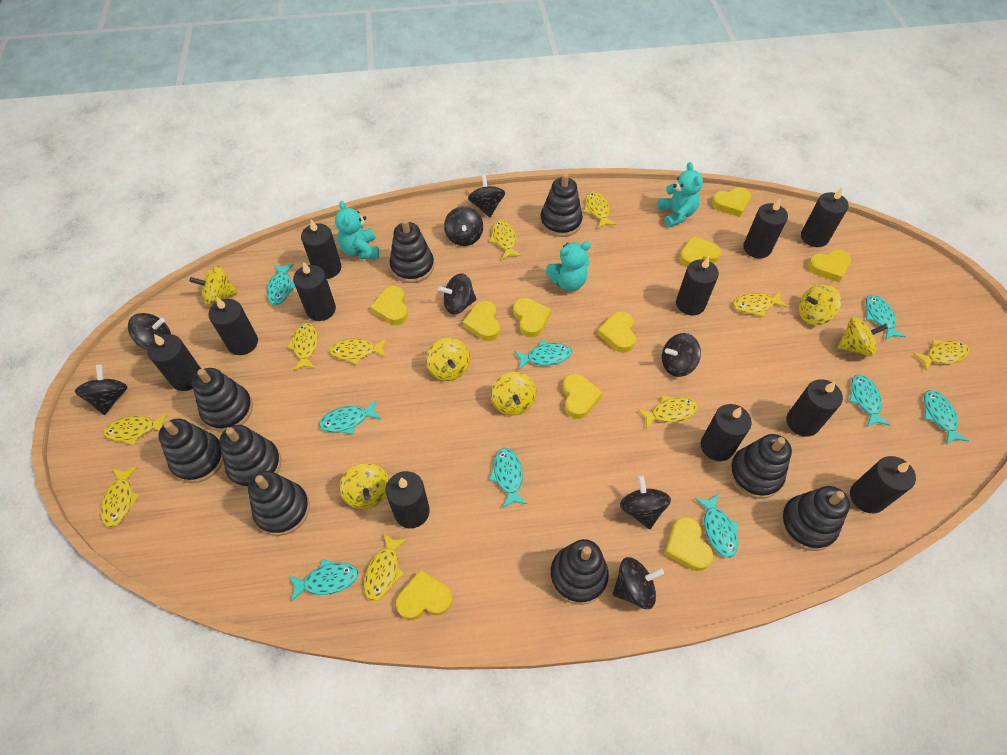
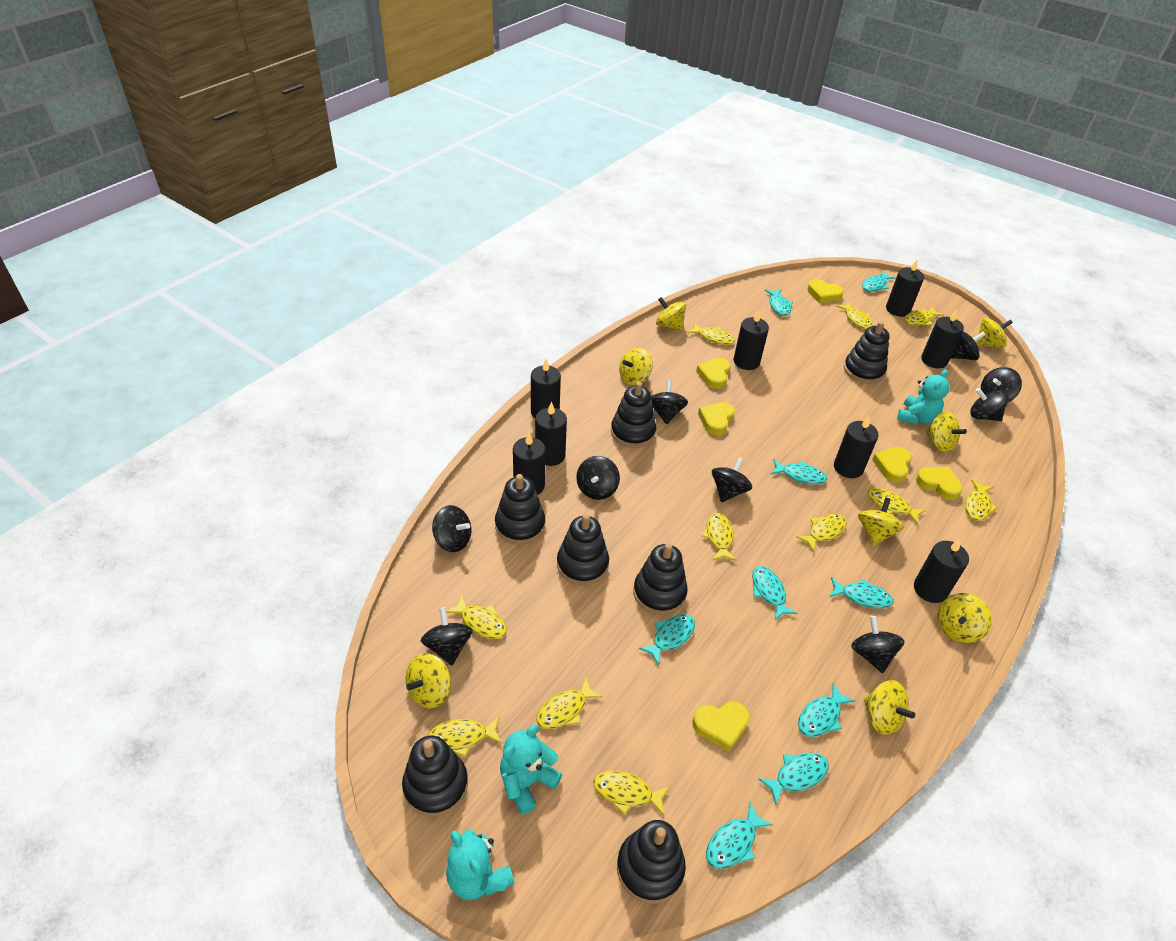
black candle: [147,334,201,391] [208,297,258,355] [293,262,336,321] [301,219,342,279] [386,471,430,528] [676,256,719,316] [701,404,752,461] [743,199,788,258] [786,379,843,437] [801,188,849,247] [850,456,916,513] = 11 -> [513,433,546,495] [531,359,561,418] [535,402,567,466] [734,310,769,370] [834,416,879,478] [886,259,924,317] [914,539,969,603] [921,310,964,369] = 8
black spinning top: [75,364,128,415] [128,313,171,350] [438,273,476,315] [444,206,483,246] [468,174,505,217] [613,557,664,609] [620,475,671,529] [662,333,701,377] = 8 -> [421,607,473,665] [432,505,472,552] [576,456,620,500] [651,380,688,424] [712,457,752,502] [851,616,905,673] [951,332,986,360] [970,388,1009,421] [981,367,1022,402] = 9
black stacking toy: [158,418,224,483] [192,368,253,432] [219,425,281,489] [248,471,310,536] [389,219,434,283] [540,173,583,237] [550,539,609,605] [729,434,792,499] [780,486,850,551] = 9 -> [402,736,468,817] [495,474,545,545] [557,514,609,586] [611,381,656,448] [617,820,686,904] [633,543,688,615] [844,321,890,384] = 7
yellow fish: [101,466,140,527] [103,413,168,446] [287,323,318,371] [329,338,386,365] [364,532,408,601] [489,220,521,259] [584,191,616,228] [637,395,698,429] [733,291,788,317] [912,340,969,371] = 10 -> [428,716,502,757] [446,595,507,639] [536,678,603,729] [593,771,670,816] [687,322,735,345] [702,513,736,561] [796,514,847,552] [836,302,873,330] [868,488,926,525] [904,306,944,326] [965,479,997,521] = 11
yellow heart: [370,286,408,325] [396,570,452,620] [462,301,500,341] [513,298,551,338] [563,373,603,419] [597,311,636,353] [664,517,713,571] [679,236,721,267] [712,187,751,217] [808,250,851,282] = 10 -> [693,701,750,751] [696,358,731,389] [698,402,735,435] [807,279,844,303] [872,447,912,483] [916,467,963,500] = 6
yellow spinning top: [189,266,238,306] [339,463,389,509] [426,338,470,381] [491,372,536,415] [799,284,841,325] [837,317,888,357] = 6 -> [406,653,451,708] [619,348,653,386] [656,297,686,331] [858,497,904,546] [864,680,915,735] [926,411,967,452] [938,593,992,643] [976,318,1013,348] = 8

